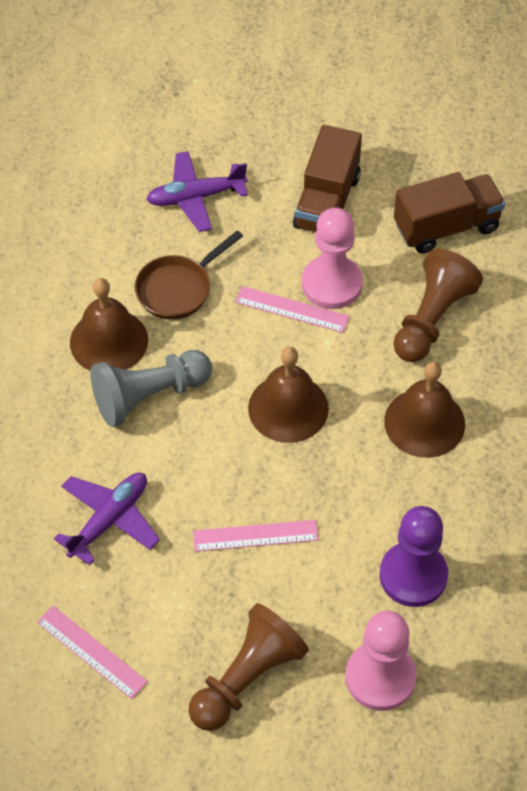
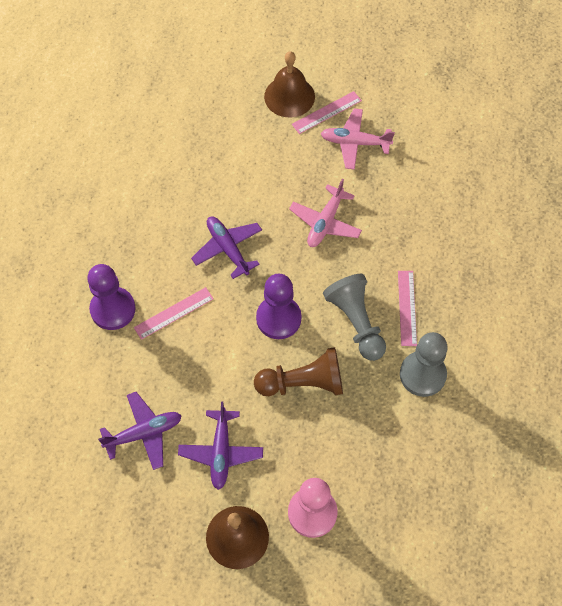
brown bell: [70,278,148,371] [248,347,329,443] [384,362,465,458] = 3 -> [206,506,269,569] [264,51,315,118] = 2
brown pan: [135,230,243,320] = 1 -> none = 0
brown pawn: [188,603,309,731] [394,249,483,362] = 2 -> [254,347,343,396] = 1
brown truck: [293,125,362,232] [394,172,505,254] = 2 -> none = 0
grey pawn: [91,350,212,427] = 1 -> [323,274,386,361] [400,332,448,397] = 2
pink pawn: [302,208,363,309] [345,611,416,711] = 2 -> [288,478,338,538] = 1
pink plane: none = 0 -> [289,179,362,247] [321,108,395,170] = 2
purple pawn: [380,506,448,607] = 1 -> [87,264,136,330] [256,274,302,339] = 2
purple plane: [54,473,160,565] [146,151,248,232] = 2 -> [98,392,182,470] [178,402,263,490] [191,216,262,279] = 3

